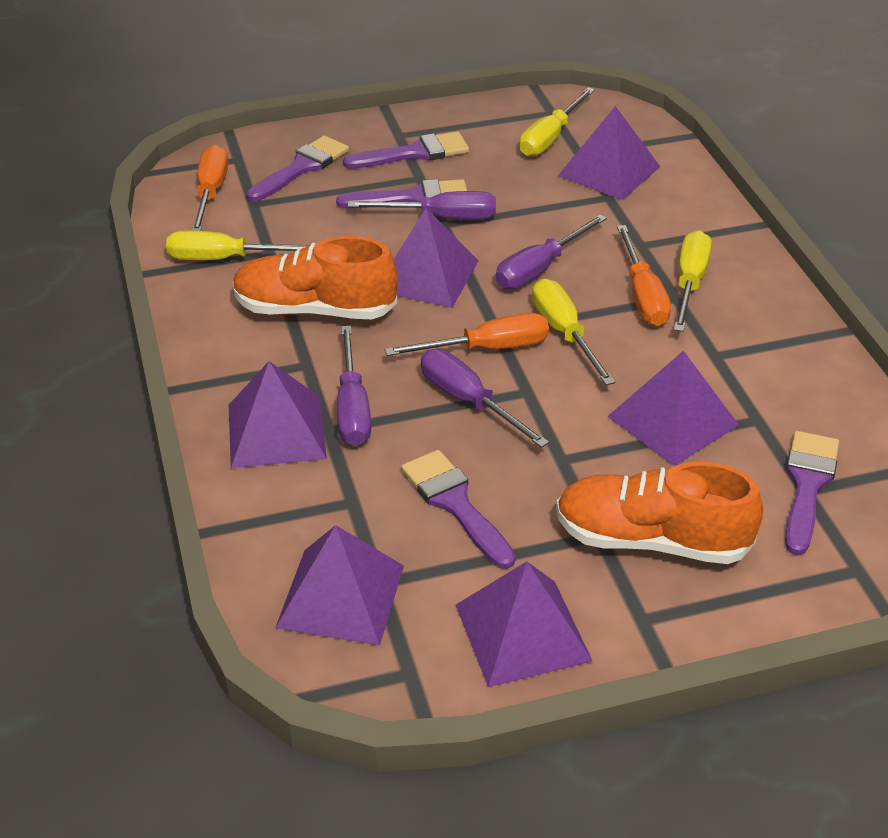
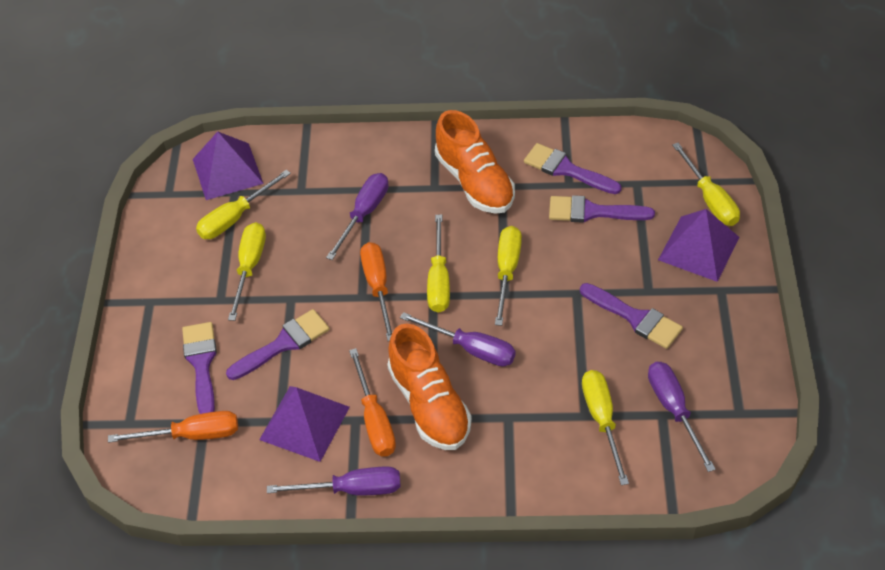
purple pyramid: [229,361,327,468] [275,525,404,646] [394,208,479,308] [455,561,593,687] [558,106,660,200] [607,351,739,466] = 6 -> [193,131,264,200] [259,386,350,462] [658,209,740,282] = 3
yellow screwdriver: [166,231,310,260] [520,87,595,156] [532,279,615,385] [674,230,712,332] = 4 -> [196,170,291,239] [228,222,266,321] [427,215,450,313] [495,226,522,326] [582,370,629,485] [672,143,740,226] = 6

